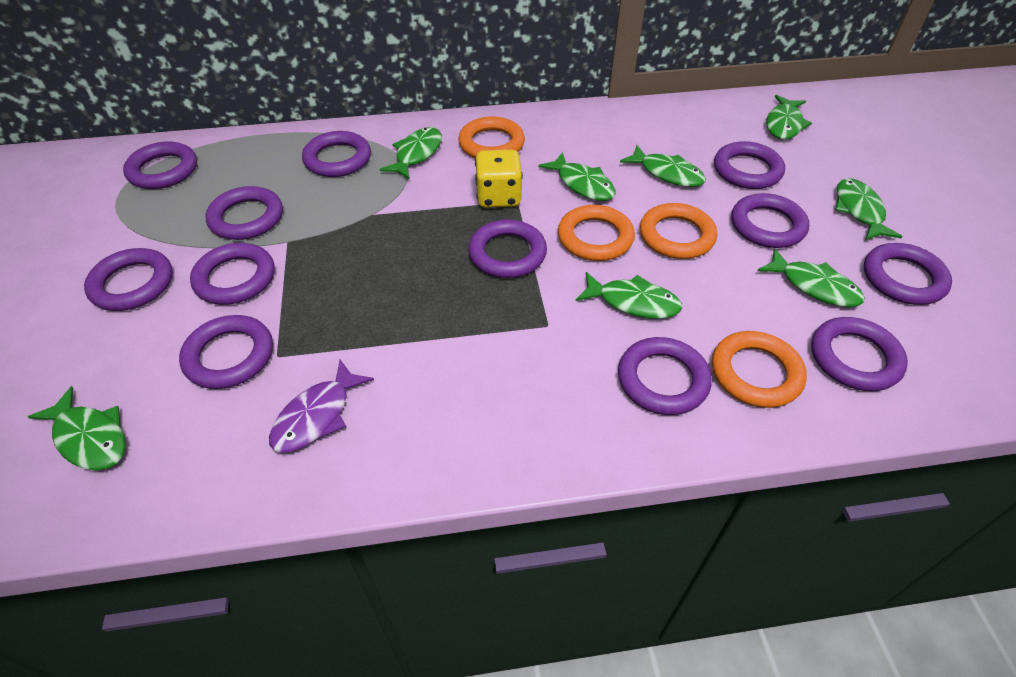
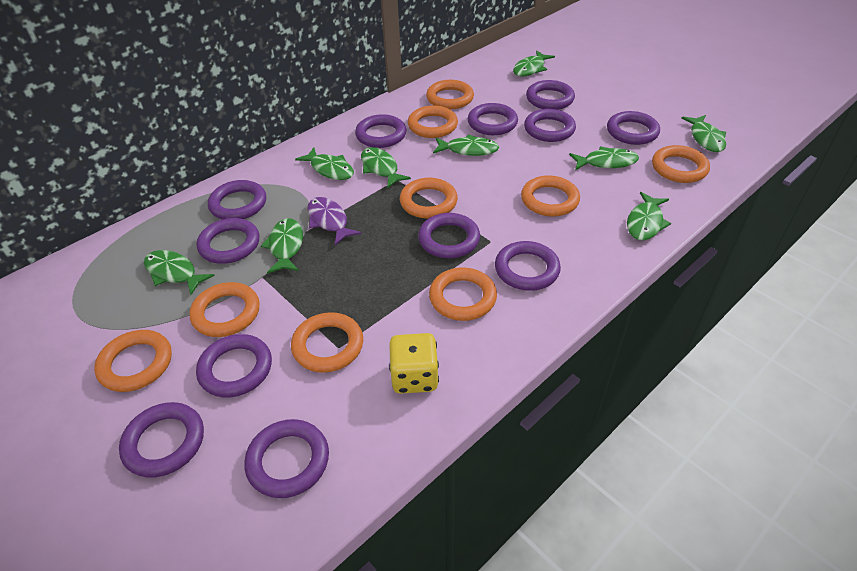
green fish: [28,386,126,470] [380,127,442,179] [538,152,616,201] [576,272,682,319] [620,145,706,187] [757,248,864,307] [766,95,812,139] [835,178,903,240] = 8 -> [144,250,215,295] [261,218,303,274] [295,147,354,180] [361,147,411,188] [433,134,499,156] [513,50,555,77] [569,146,639,170] [627,192,671,241] [682,115,726,152] = 9
orange ring: [458,116,525,158] [558,205,635,261] [640,203,717,259] [712,331,807,408] = 4 -> [94,330,172,392] [189,282,260,337] [291,312,363,373] [400,178,458,219] [408,105,458,138] [426,80,474,109] [429,267,497,321] [521,175,580,217] [652,145,710,183] = 9

